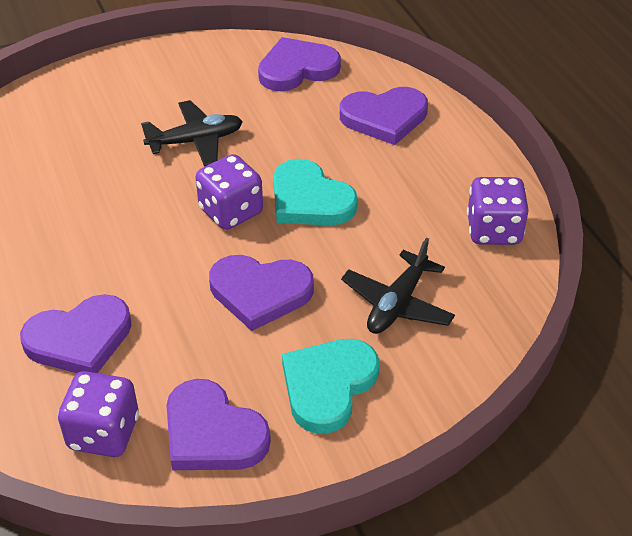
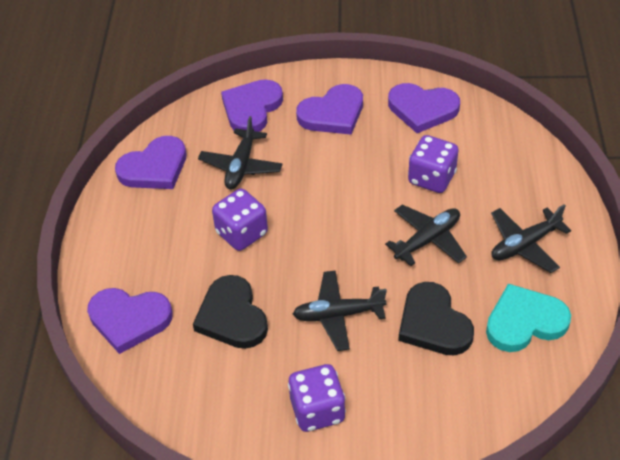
black heart: none = 0 -> [193,275,268,349] [398,282,474,355] = 2
black plane: [141,100,243,167] [341,238,455,334] = 2 -> [198,116,283,189] [293,271,387,351] [385,205,467,266] [491,204,571,273] = 4
turquoise heart: [273,159,358,225] [282,339,379,434] = 2 -> [486,284,571,352] = 1

